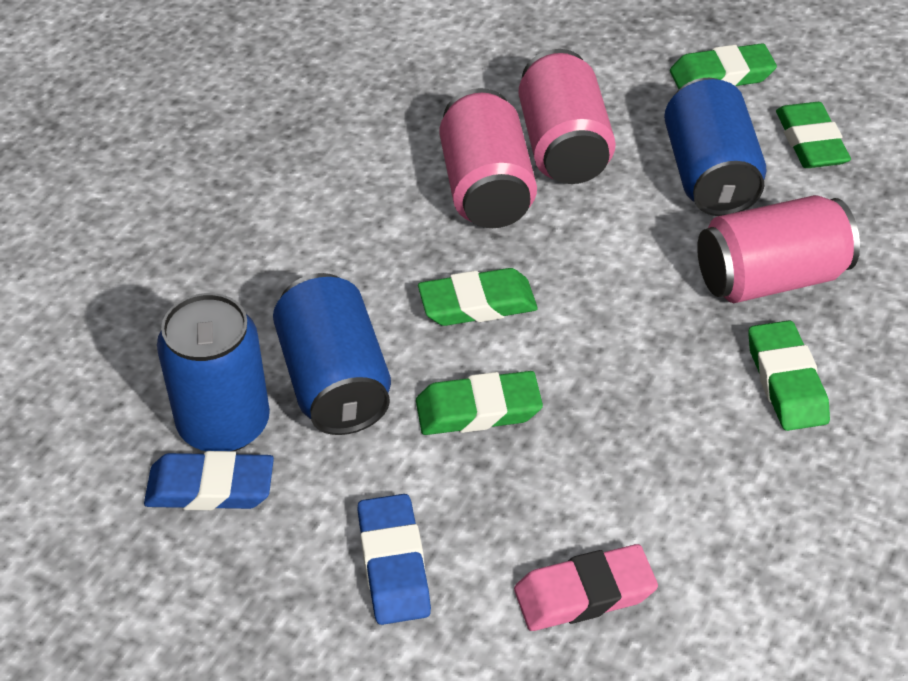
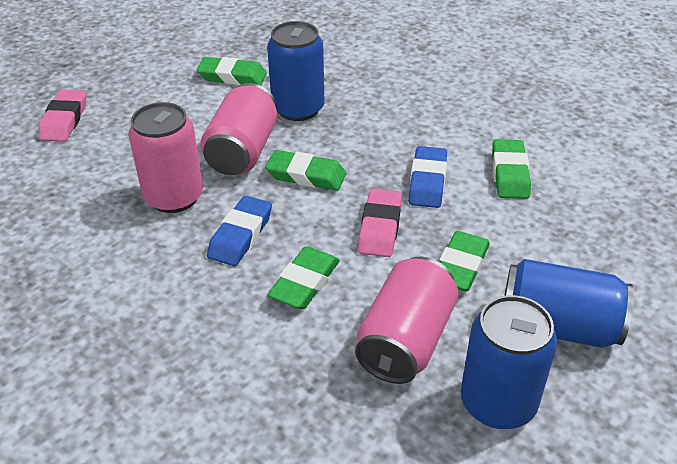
pink eraser: [514,544,658,631] = 1 -> [39,89,86,142] [358,188,402,257] = 2

